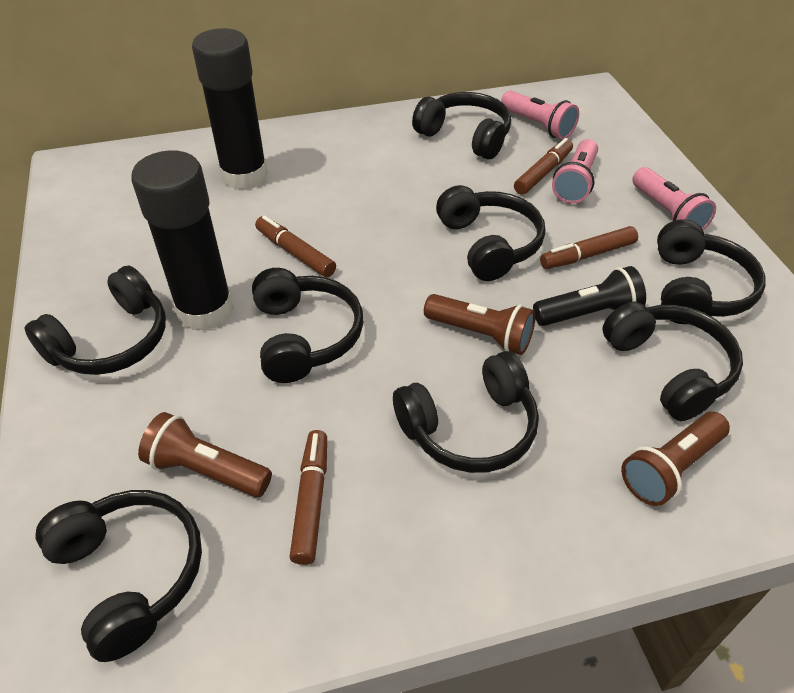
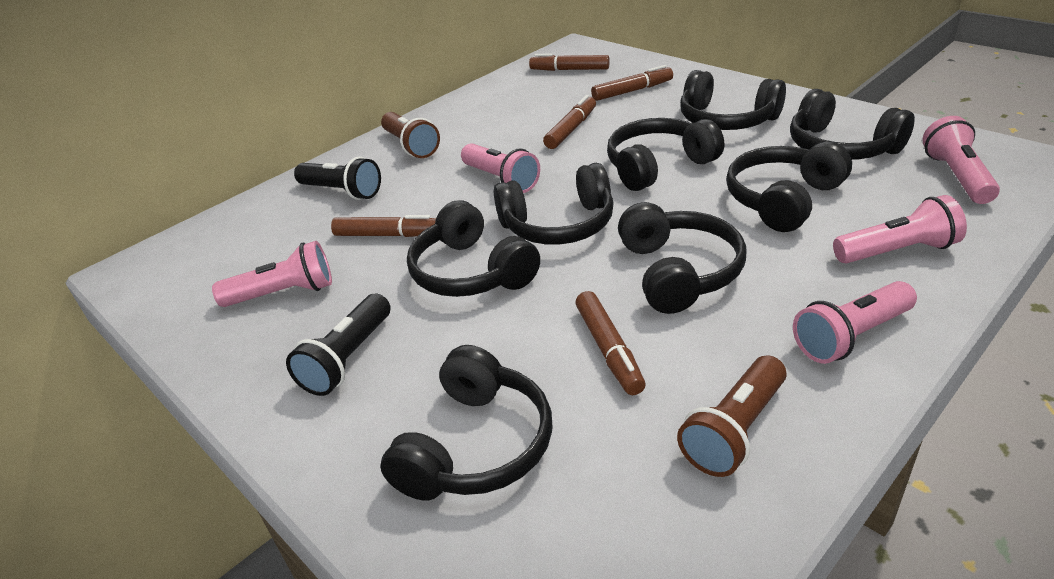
black flashlight: [533,266,646,326] = 1 -> [286,293,391,396] [294,157,381,200] = 2
black glue stick: [131,150,234,331] [192,28,268,190] = 2 -> none = 0
brown flashlight: [138,412,272,497] [424,294,536,355] [621,412,730,506] = 3 -> [381,112,440,158] [677,355,787,477] = 2
brown marker: [255,216,336,277] [290,430,327,565] [514,138,573,195] [540,226,638,269] = 4 -> [331,215,436,237] [529,54,610,71] [543,95,596,149] [575,291,646,395] [591,65,673,101] = 5
pink flashlight: [501,91,579,140] [552,139,598,204] [632,167,716,230] = 3 -> [212,241,332,307] [461,143,540,193] [793,281,917,364] [833,195,967,264] [922,116,1000,204] = 5

